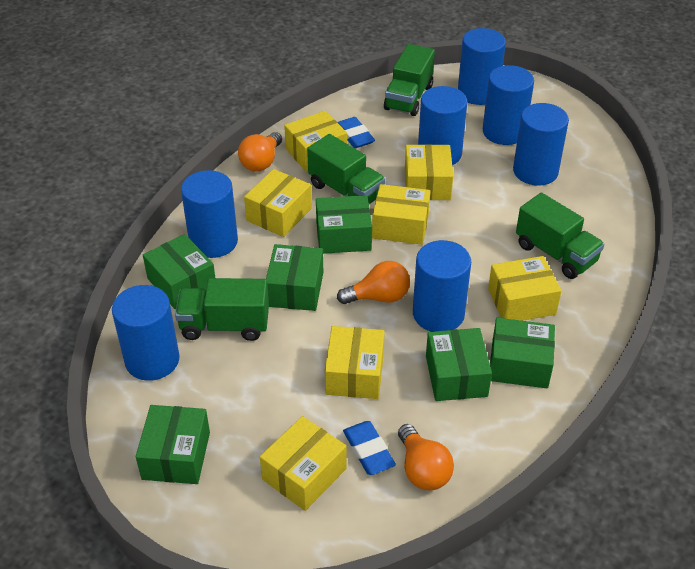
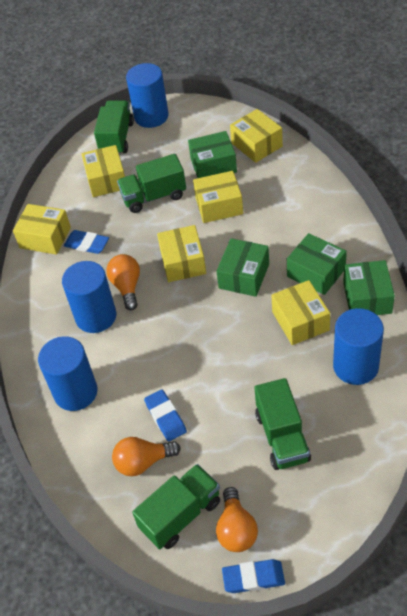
blue cylinder: [112,285,180,381] [181,170,238,258] [413,240,471,332] [418,86,467,165] [458,28,506,105] [483,65,534,145] [513,103,569,186] = 7 -> [38,336,98,411] [62,261,116,333] [126,63,169,128] [333,308,384,385] = 4
blue eraser: [338,117,375,148] [343,421,396,475] = 2 -> [64,230,109,254] [144,389,187,442] [222,559,285,593] = 3
green box: [136,405,210,484] [143,234,215,309] [266,244,323,311] [316,195,372,254] [426,328,492,401] [490,318,555,388] = 6 -> [188,131,237,178] [217,238,269,297] [287,233,347,295] [343,260,395,315] = 4
yellow box: [244,169,312,237] [260,416,347,511] [284,111,347,172] [325,326,385,399] [372,184,431,245] [405,144,453,200] [488,256,562,321] = 7 -> [13,204,71,255] [82,145,125,197] [157,225,206,282] [193,171,243,223] [230,109,283,163] [271,280,330,345] = 6

